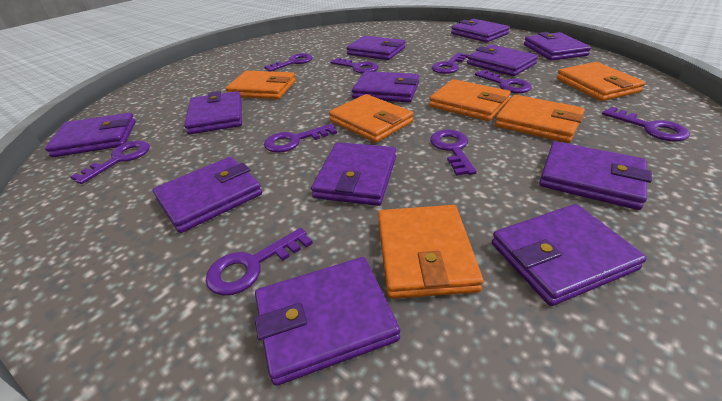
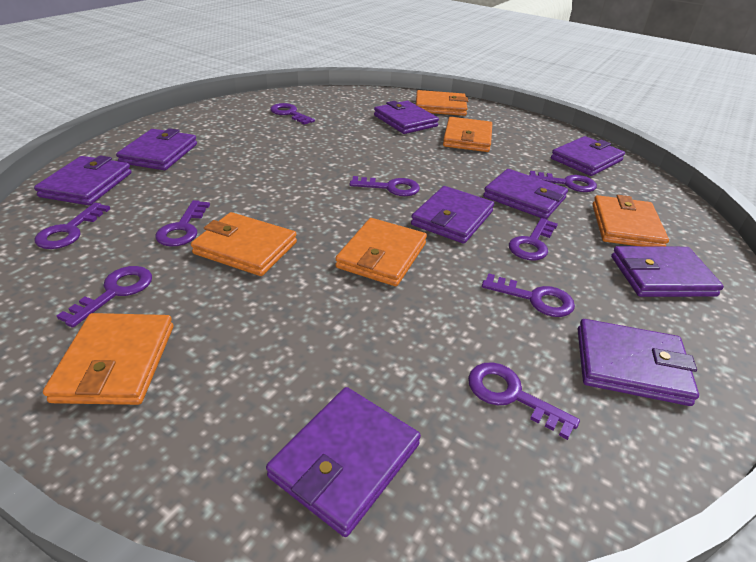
purple wallet: [45,113,136,157] [153,157,262,233] [184,91,242,134] [255,257,400,386] [311,142,396,206] [346,36,405,60] [352,71,419,102] [451,19,510,42] [467,45,538,76] [492,204,647,306] [524,32,591,61] [539,141,652,210] = 12 -> [34,155,131,205] [116,128,197,170] [266,387,421,537] [374,101,439,134] [411,186,494,244] [483,169,568,219] [551,136,625,176] [578,319,699,406] [611,246,724,297] = 9

